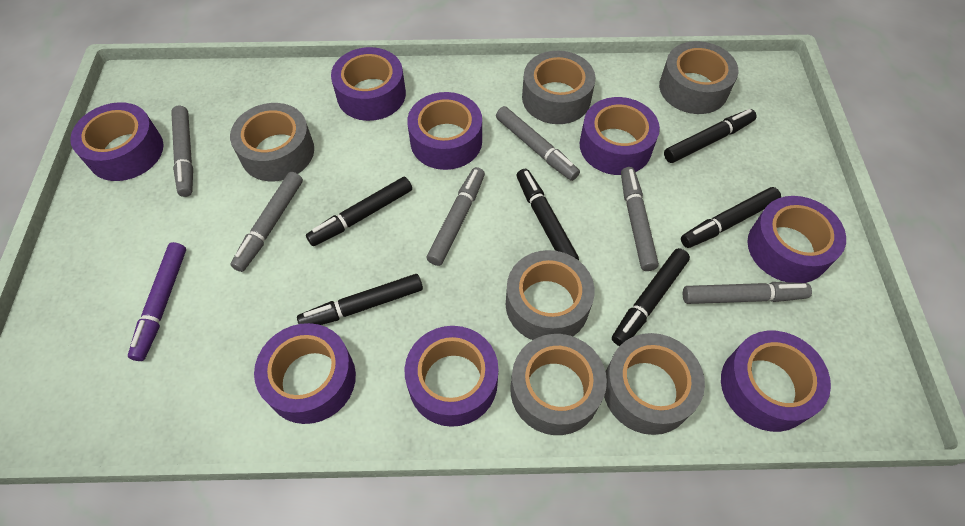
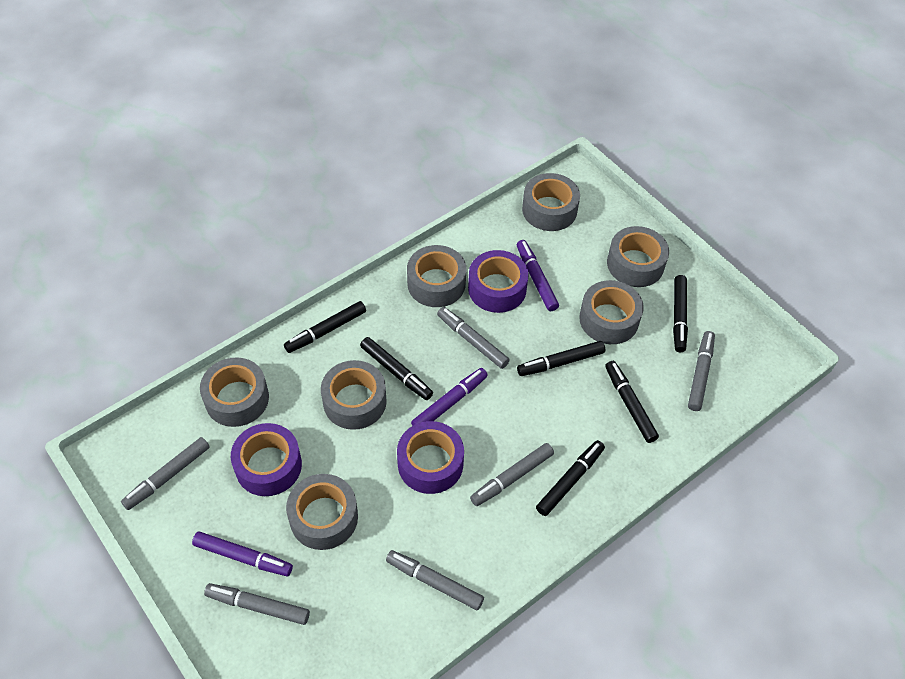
grey tape: [230,103,314,181] [506,250,595,340] [510,334,607,435] [522,51,595,124] [604,333,705,435] [659,41,738,114] = 6 -> [200,357,269,427] [286,474,358,550] [321,360,387,430] [407,245,466,307] [522,173,580,231] [579,280,644,344] [607,226,669,287] = 7
purple marker: [128,242,186,361] = 1 -> [192,531,293,576] [411,368,488,426] [517,240,559,311] = 3
purple tape: [70,102,164,181] [254,323,356,424] [331,47,406,121] [405,326,499,427] [407,92,482,170] [579,97,660,175] [721,331,831,432] [747,196,846,283] = 8 -> [231,423,302,496] [397,421,464,494] [468,250,529,313] = 3

